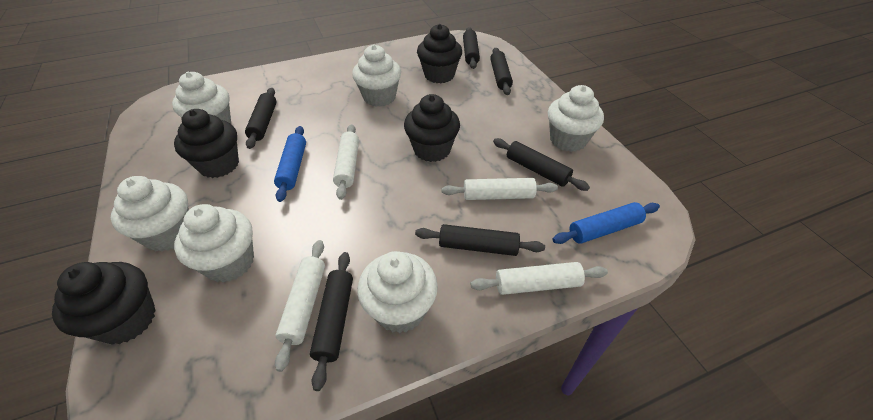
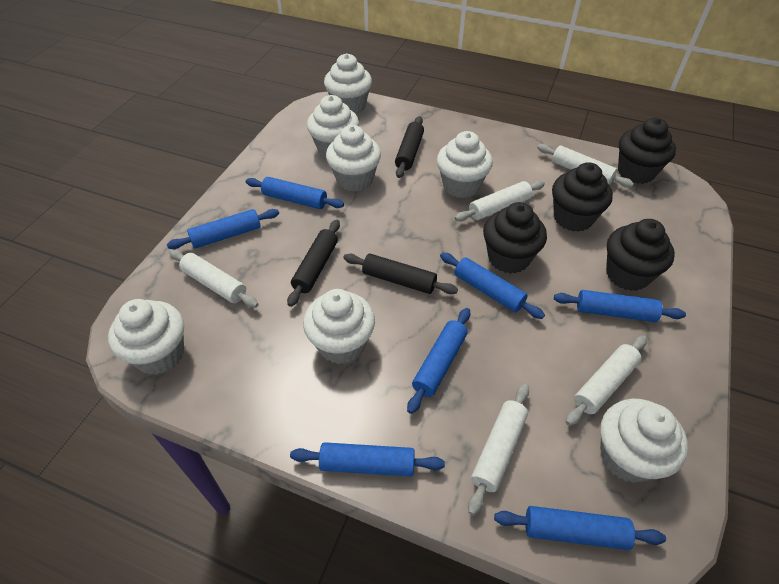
black rolling pin: [245,88,276,149] [310,252,353,391] [415,224,545,256] [463,27,480,69] [490,48,513,95] [493,138,590,191] = 6 -> [287,220,340,307] [343,254,458,294] [395,116,424,178] = 3
blue rolling pin: [274,126,306,202] [552,202,660,244] = 2 -> [167,209,279,249] [246,177,344,209] [290,442,445,476] [407,308,470,414] [440,252,545,319] [494,506,666,550] [554,290,686,322] = 7
white cupcake: [111,176,189,252] [172,72,231,124] [174,204,254,283] [352,44,401,107] [358,251,438,333] [548,85,604,152] = 6 -> [108,299,184,375] [303,289,375,364] [307,95,359,157] [324,53,372,114] [326,125,381,192] [437,131,493,198] [600,399,688,483] = 7
white rolling pin: [275,240,325,372] [333,124,359,200] [442,178,558,200] [471,262,608,295] = 4 -> [169,250,259,308] [455,181,545,221] [468,384,529,515] [537,144,634,188] [566,336,647,426] = 5

